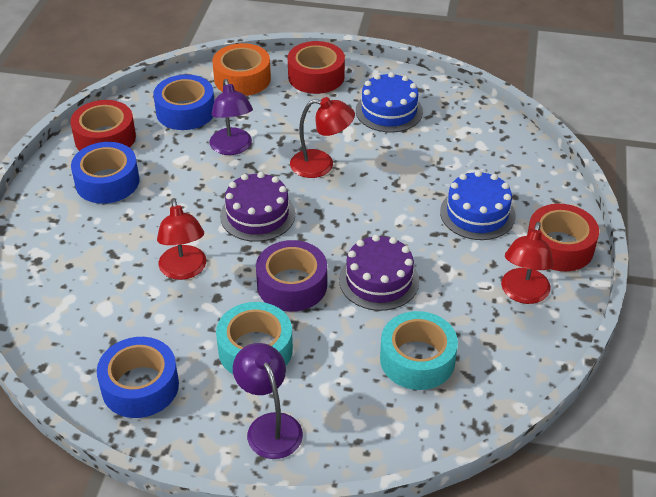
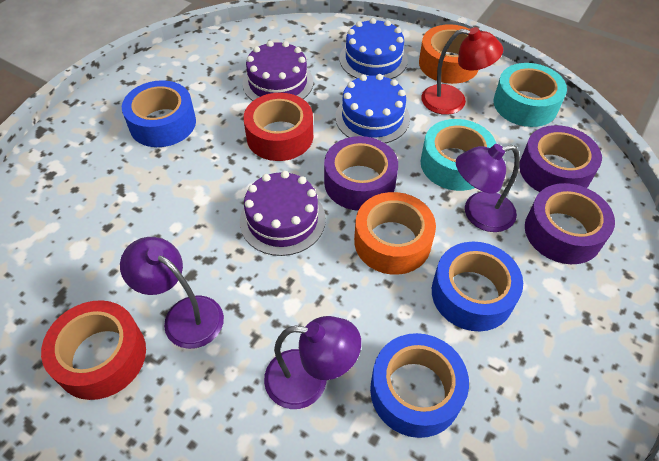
orange tape: [212,43,271,96] = 1 -> [354,192,436,275] [419,24,478,84] = 2
purple lamp: [209,79,253,155] [233,343,303,459] = 2 -> [120,237,224,349] [264,316,361,409] [456,144,520,232] = 3
purple tape: [256,240,327,312] = 1 -> [324,136,398,211] [519,125,602,192] [525,183,615,264] = 3
red lamp: [157,198,206,280] [290,97,355,178] [501,222,553,304] = 3 -> [421,27,503,115] = 1
red tape: [70,100,136,151] [288,41,345,94] [527,204,599,271] = 3 -> [41,300,146,400] [243,93,313,161] = 2

